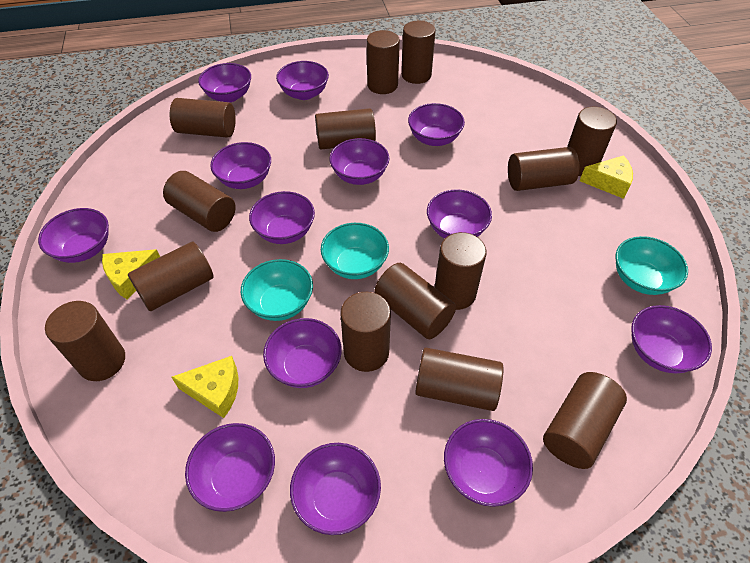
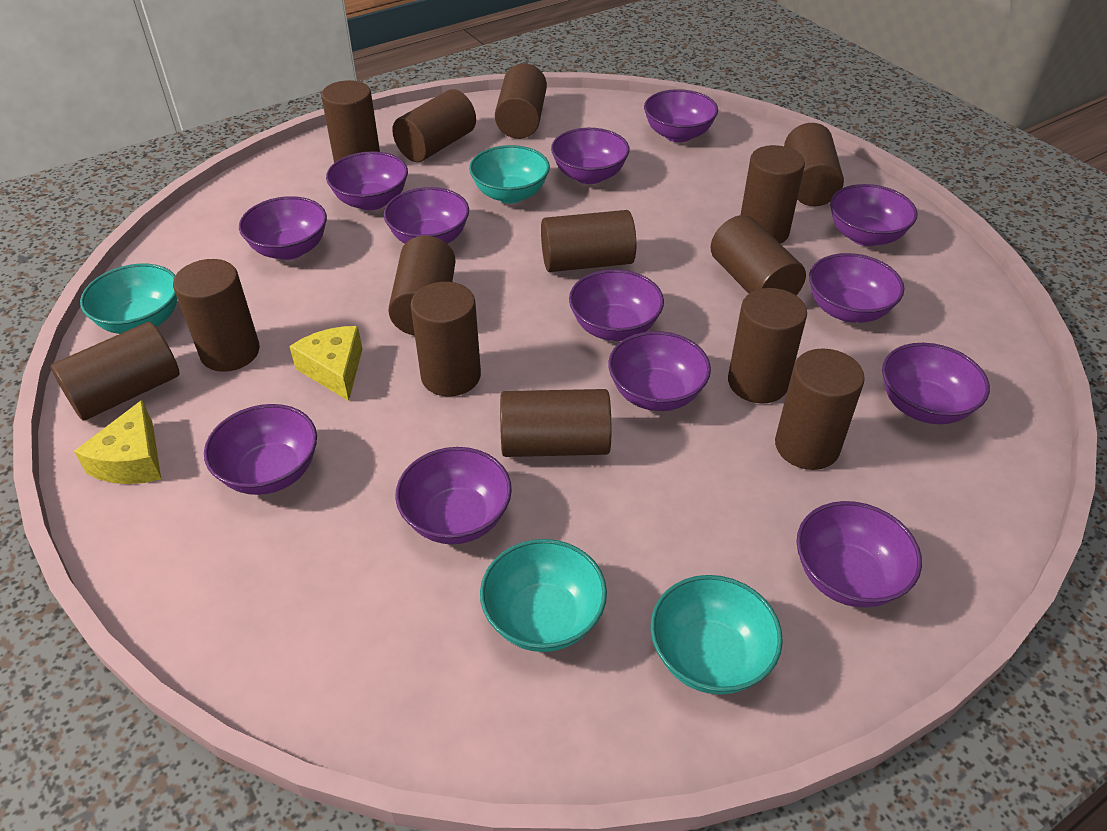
turquoise bowl: [241,259,313,321] [321,223,389,279] [616,236,688,295] = 3 -> [80,264,177,334] [469,145,550,204] [480,539,607,652] [650,575,783,695] = 4
yellow cheese: [102,249,160,300] [172,356,238,418] [580,155,633,199] = 3 -> [74,400,161,484] [289,326,362,401] = 2

